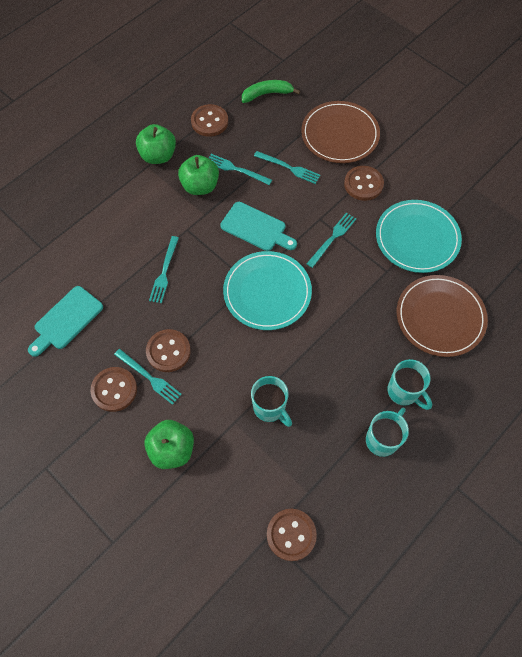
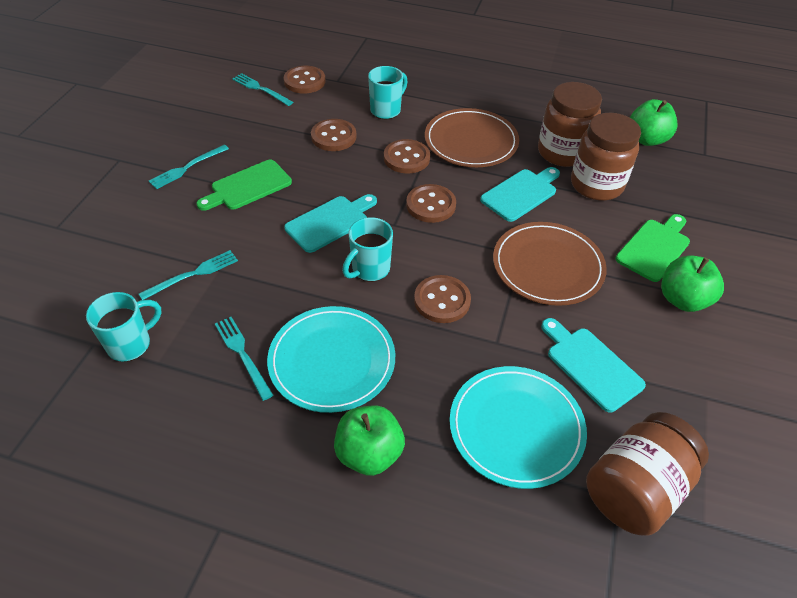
brown jar: none = 0 -> [538,82,602,167] [571,113,641,201] [586,412,709,536] = 3
green banana: [242,80,300,103] = 1 -> none = 0
green cutting board: none = 0 -> [196,160,292,211] [616,214,690,282] = 2
turquoise cutting board: [28,286,103,357] [220,202,297,251] = 2 -> [284,194,377,253] [480,167,560,222] [541,318,646,412] = 3
turquoise fork: [114,349,182,405] [149,236,179,303] [209,154,272,185] [254,151,320,184] [307,213,356,268] = 5 -> [139,250,238,300] [149,145,229,189] [215,317,273,401] [232,73,293,106] = 4

